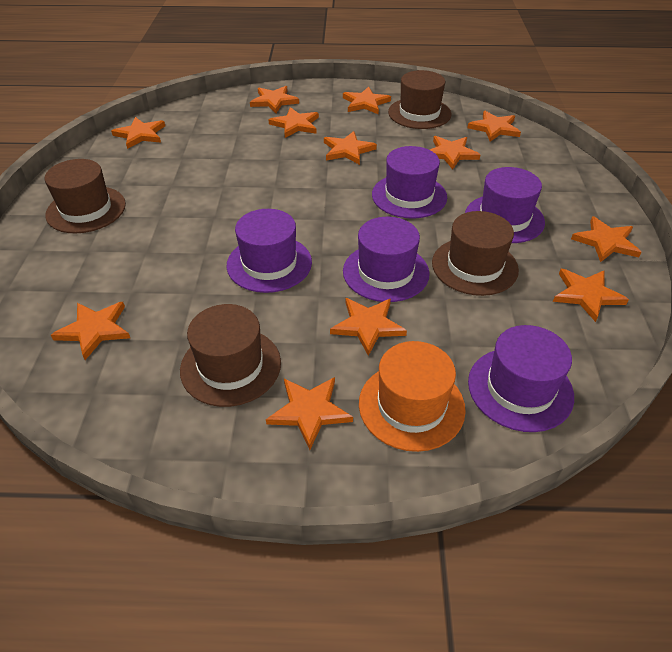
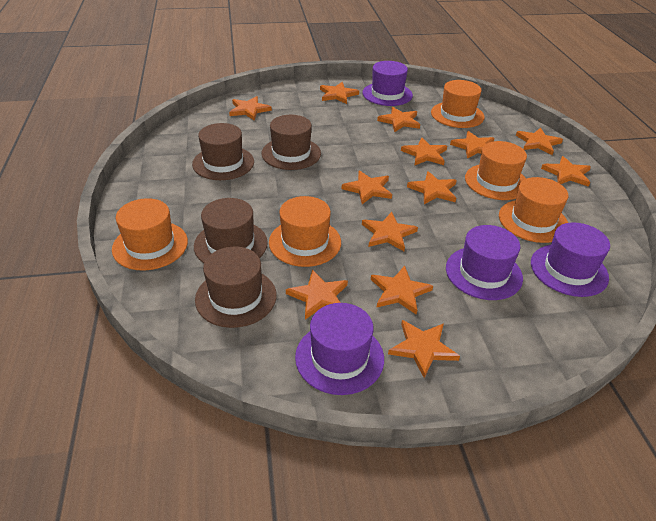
orange hat: [359,341,466,452] = 1 -> [112,198,188,271] [269,196,341,267] [431,80,485,128] [465,141,527,200] [499,177,568,243] = 5
orange star: [51,302,130,360] [111,117,165,149] [250,86,299,113] [266,377,353,450] [268,107,319,138] [324,131,377,165] [330,298,407,356] [343,87,391,114] [430,136,480,169] [467,111,521,142] [553,269,629,322] [571,216,642,262] = 12 -> [229,96,272,121] [286,270,348,320] [320,82,359,104] [342,171,392,204] [362,212,418,251] [371,266,433,315] [377,107,420,132] [388,320,460,378] [401,138,447,165] [407,171,457,204] [450,131,495,158] [516,128,563,155] [541,156,591,187] = 13
purple hat: [226,209,312,293] [343,217,430,302] [372,146,447,219] [465,167,545,243] [468,325,574,432] = 5 -> [295,303,384,395] [362,61,413,106] [446,225,523,300] [531,222,610,297] = 4

